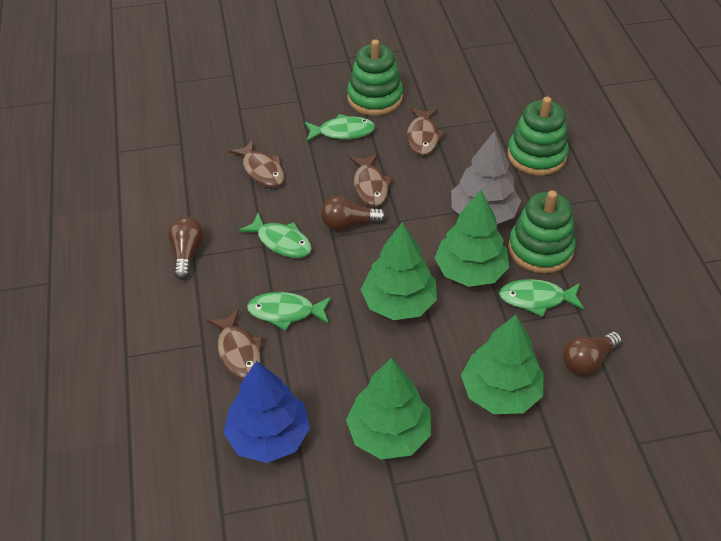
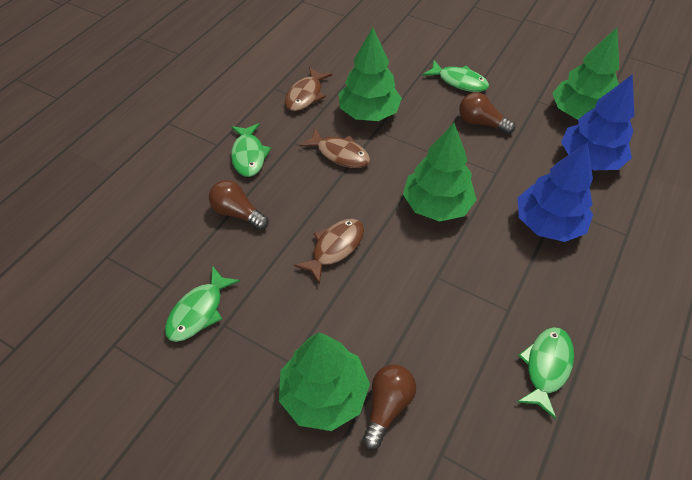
blue tree: [224,361,310,463] = 1 -> [518,142,593,242] [561,74,634,170] = 2
brown fish: [207,310,263,379] [229,140,284,187] [350,154,393,207] [407,108,446,155] = 4 -> [285,67,332,111] [294,219,364,284] [299,128,370,168] = 3
green stacking toy: [347,40,403,116] [508,97,569,176] [508,191,576,274] = 3 -> none = 0
grey tree: [451,131,521,224] = 1 -> none = 0

